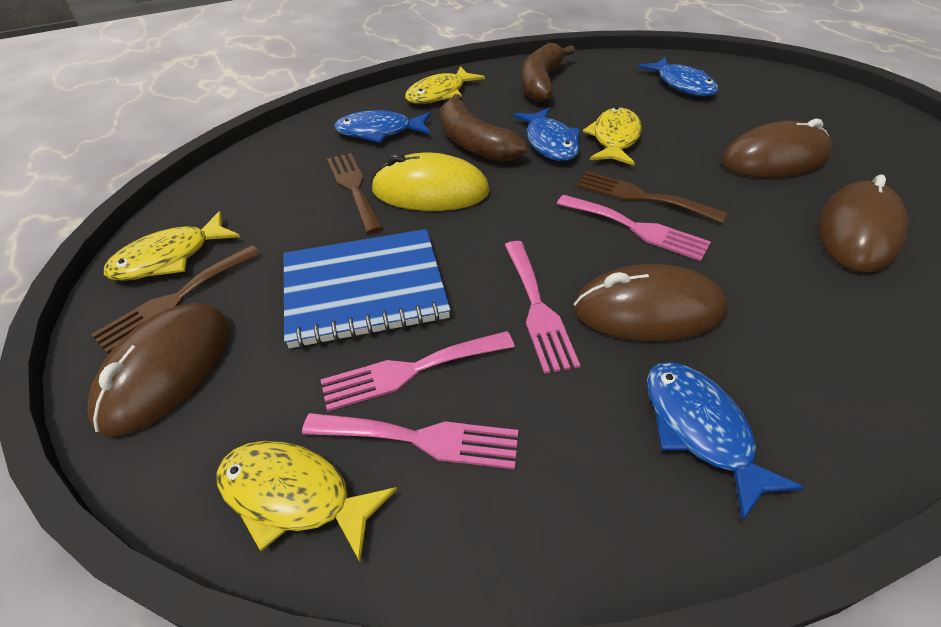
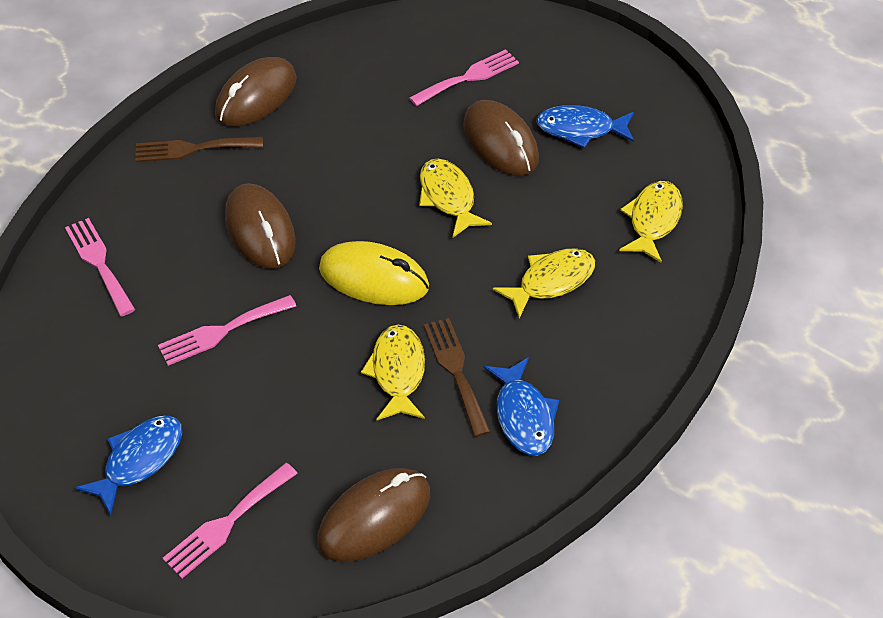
blue fish: [334,110,431,143] [513,108,580,161] [638,57,718,96] [647,362,805,521] = 4 -> [75,416,183,515] [484,357,559,456] [536,105,634,148] = 3
blue notebook: [284,229,451,348] = 1 -> none = 0
brown banana: [440,94,527,162] [521,43,575,102] = 2 -> none = 0
brown fork: [91,245,261,354] [327,153,383,234] [576,171,727,223] = 3 -> [135,137,263,162] [424,318,490,437] = 2

